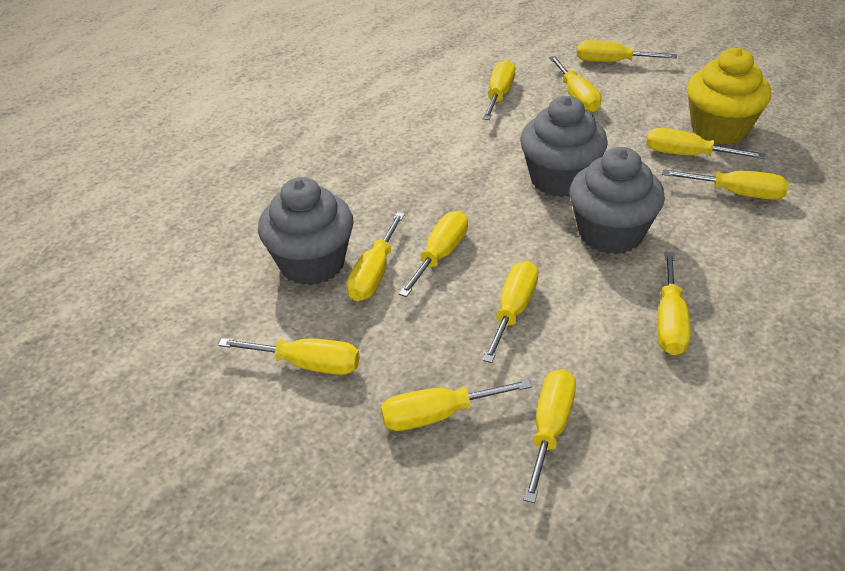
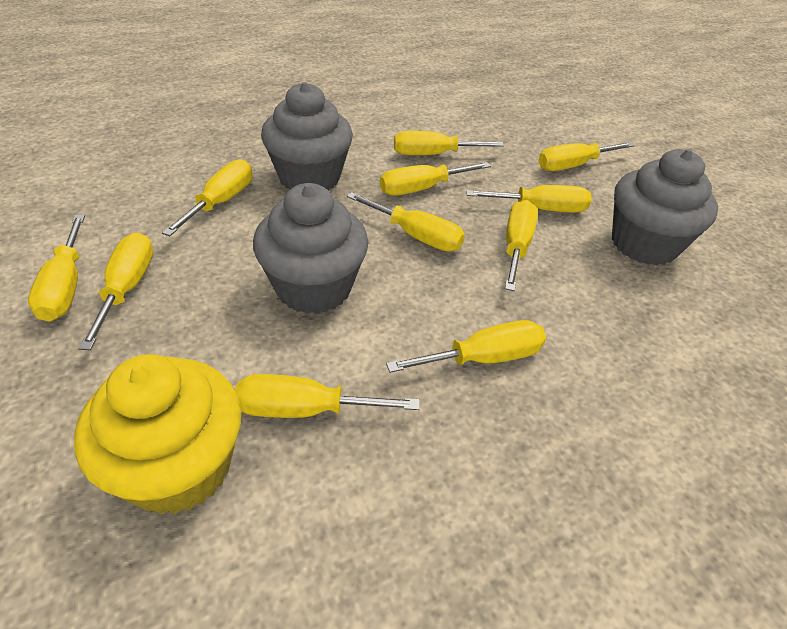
yellow screwdriver: [218,338,360,375] [347,212,405,301] [381,379,532,431] [399,211,468,297] [482,60,515,120] [482,261,538,363] [523,369,576,503] [549,56,601,112] [577,40,677,62] [646,128,765,159] [657,252,691,355] [662,169,789,200] = 12 -> [28,214,85,322] [78,233,153,350] [162,159,252,236] [235,374,420,418] [347,192,465,252] [380,162,491,196] [386,320,546,373] [394,131,504,155] [466,185,591,213] [505,200,538,291] [538,142,635,171] = 11

